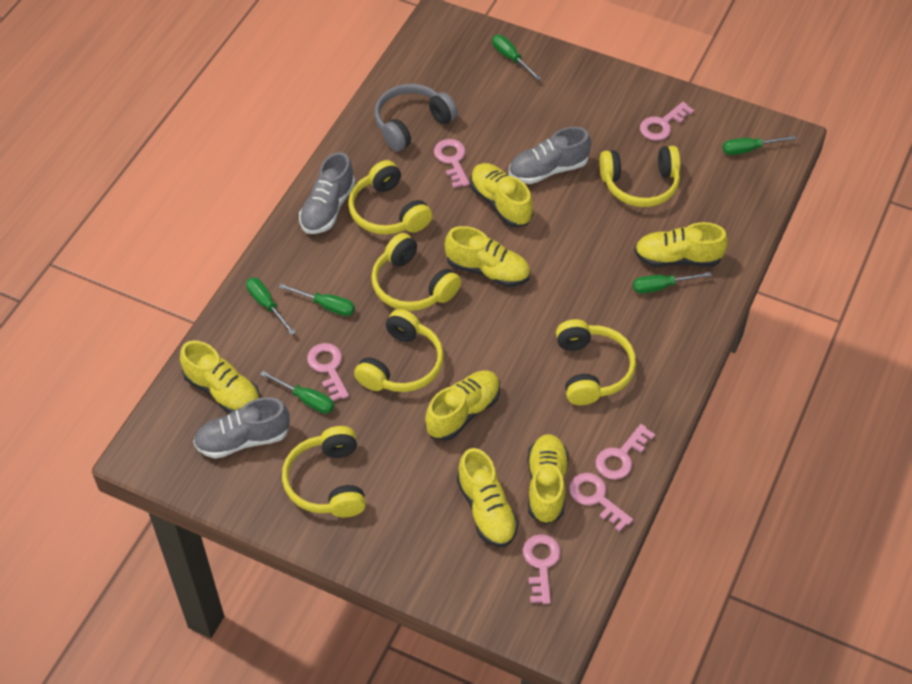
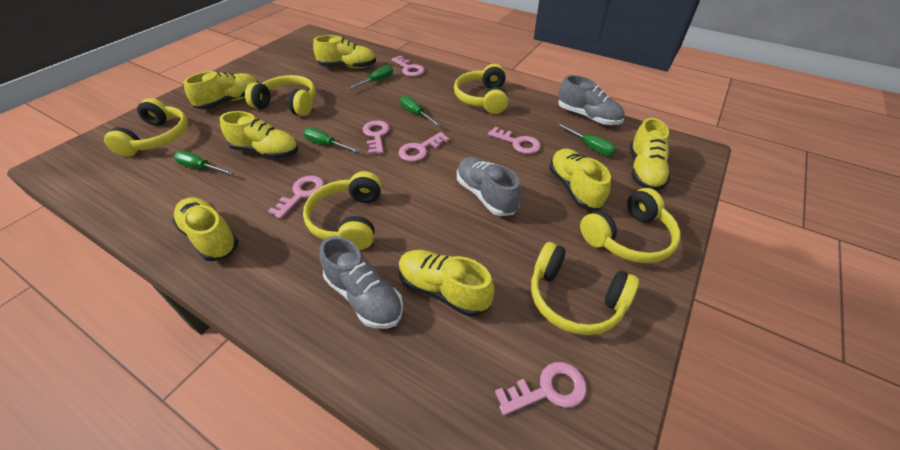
green screwdriver: [246,278,296,335] [260,371,334,414] [279,284,355,316] [492,35,541,80] [633,272,712,294] [723,135,796,155] = 6 -> [174,151,234,175] [303,128,360,152] [347,65,393,90] [400,95,441,126] [557,123,616,156] = 5
grey headphones: [374,84,458,152] = 1 -> none = 0

